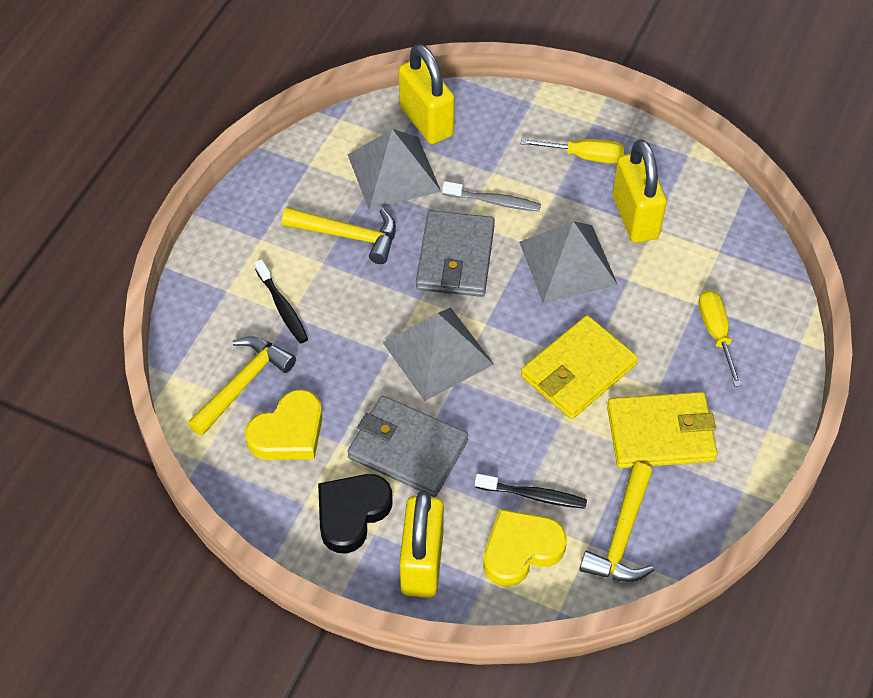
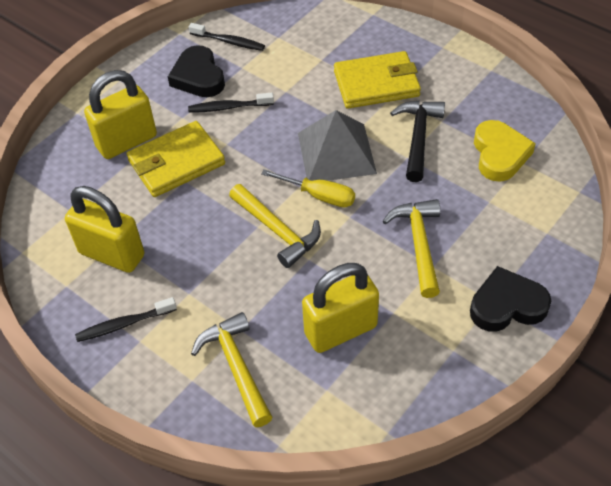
black hammer: none = 0 -> [390,101,445,182] = 1
black heart: [318,474,393,554] = 1 -> [168,45,225,97] [470,266,551,332] = 2
black toothbrush: [255,259,308,344] [475,474,587,509] = 2 -> [75,297,177,342] [188,93,274,113] [189,23,265,51] = 3
grey pyramid: [348,129,441,210] [382,307,494,401] [519,221,618,303] = 3 -> [298,110,377,181] = 1
grey toothbrush: [443,181,541,211] = 1 -> none = 0
grey wallet: [347,396,468,497] [416,211,495,297] = 2 -> none = 0
yellow heart: [245,390,322,460] [483,509,567,587] = 2 -> [474,120,536,182] = 1
yellow screwdriver: [521,139,624,163] [698,290,742,387] = 2 -> [261,169,355,207] = 1

